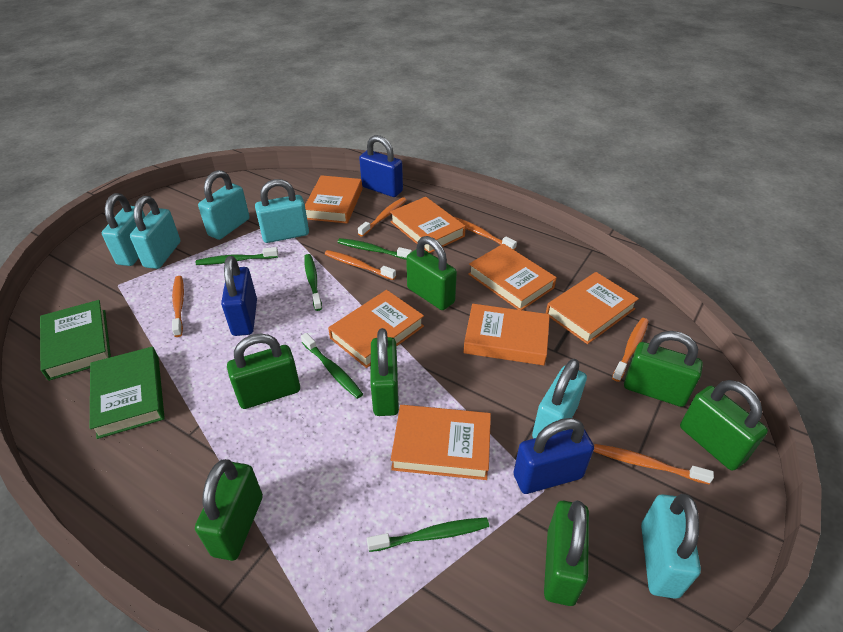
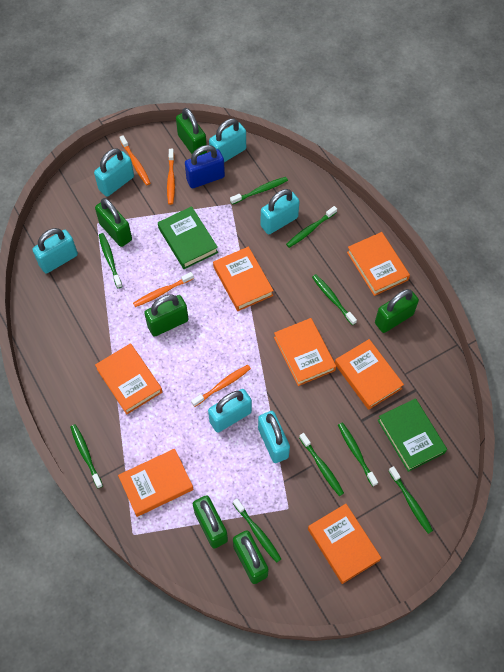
blue padlock: [221,256,257,336] [359,135,403,197] [514,418,594,494] = 3 -> [185,145,225,188] = 1
green padlock: [195,459,263,561] [227,333,300,409] [370,328,399,416] [406,236,457,310] [544,500,589,606] [624,331,703,407] [680,380,768,471] = 7 -> [95,198,132,247] [144,294,189,337] [176,108,207,156] [193,495,228,548] [233,531,269,584] [375,289,419,333] = 6
green toothbrush: [196,247,278,265] [301,333,363,399] [304,254,322,311] [337,238,412,260] [367,517,489,552] = 5 -> [70,424,103,489] [99,233,122,288] [230,177,288,205] [233,498,281,563] [286,206,337,248] [299,433,344,496] [312,274,357,325] [338,422,378,487] [389,466,433,534] = 9
orange toothbrush: [172,276,184,337] [325,250,396,280] [358,197,407,237] [454,217,517,250] [593,444,714,484] [612,318,649,382] = 6 -> [119,135,151,186] [133,272,194,307] [167,149,175,205] [191,365,251,407] = 4

